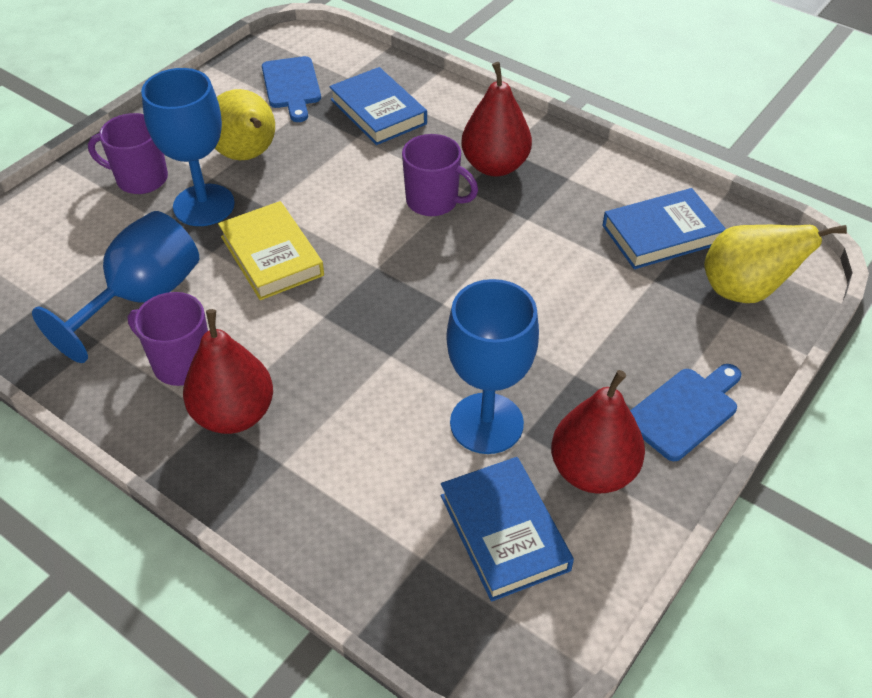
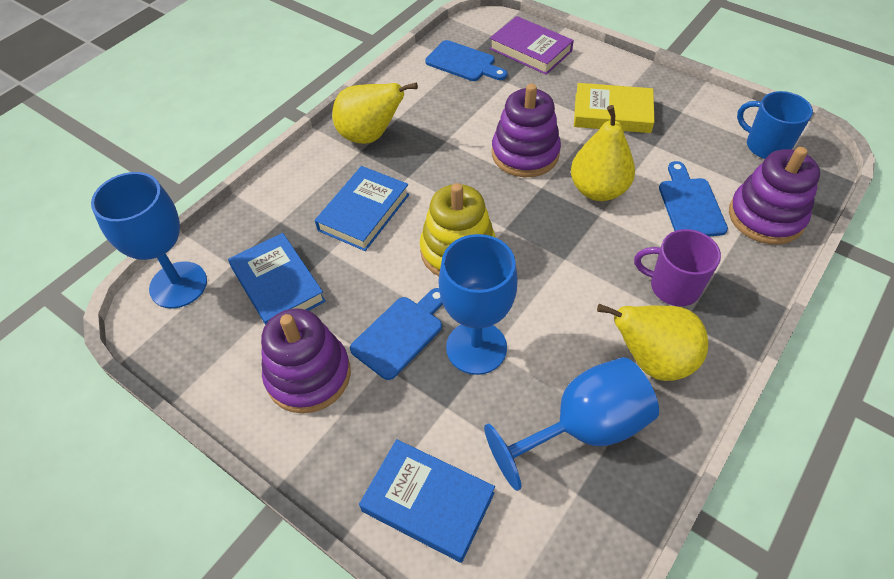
blue cutting board: [262,56,321,122] [630,364,741,461] = 2 -> [350,288,443,380] [425,40,507,81] [659,161,728,236] = 3
blue mug: none = 0 -> [737,91,813,159] = 1
purple book: none = 0 -> [489,16,574,75] = 1
purple mug: [88,113,168,194] [128,292,208,386] [402,134,478,216] = 3 -> [634,229,721,306] = 1
purple stacking toy: none = 0 -> [261,308,351,413] [492,84,561,177] [729,147,820,244] = 3
red pear: [183,309,273,434] [461,62,532,177] [551,370,645,494] = 3 -> none = 0
yellow pear: [215,89,275,160] [704,225,847,303] = 2 -> [332,83,418,144] [571,105,635,201] [597,304,708,381] = 3
yellow stacking toy: none = 0 -> [420,183,496,276] = 1

